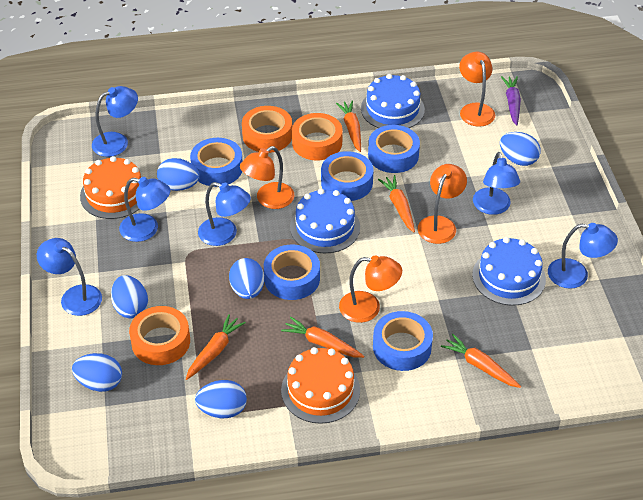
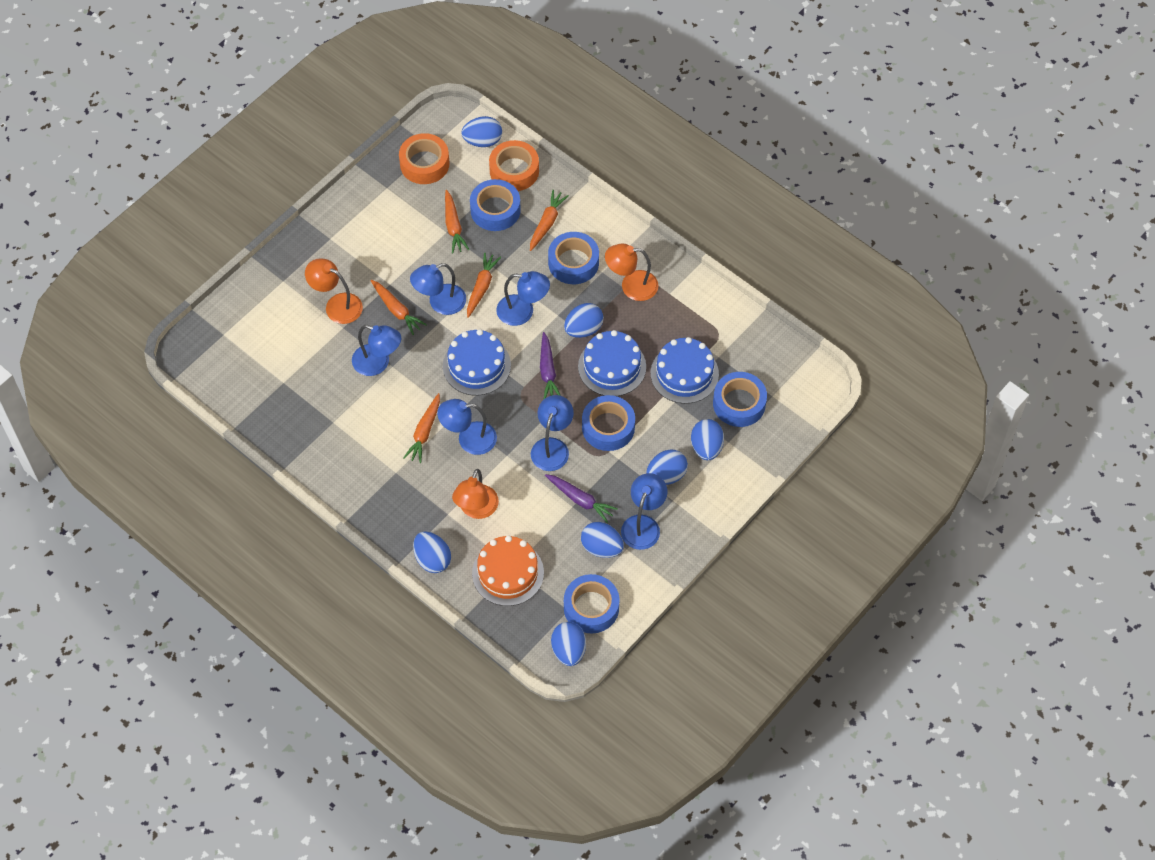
blue egg: [72,353,122,392] [111,275,148,319] [157,158,200,191] [195,380,247,418] [229,258,264,299] [500,132,541,166] = 6 -> [413,531,451,573] [461,116,502,147] [551,622,586,666] [564,303,604,338] [581,522,624,558] [646,450,688,485] [691,419,724,460] = 7
orange cake: [80,156,141,219] [281,347,360,424] = 2 -> [472,535,544,606] = 1
orange lamp: [240,146,294,209] [339,255,402,323] [418,164,467,244] [459,52,495,127] = 4 -> [305,258,363,324] [452,469,499,519] [605,244,659,301] = 3
orange tape: [129,306,190,365] [242,106,292,153] [292,113,343,160] = 3 -> [399,133,450,184] [489,140,539,191] = 2
purple carrot: [501,76,521,126] = 1 -> [540,332,561,400] [545,474,618,523] = 2

